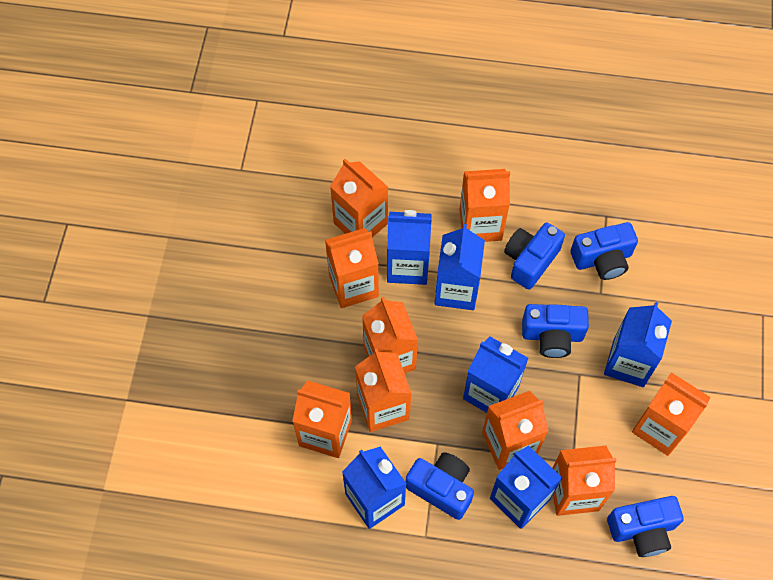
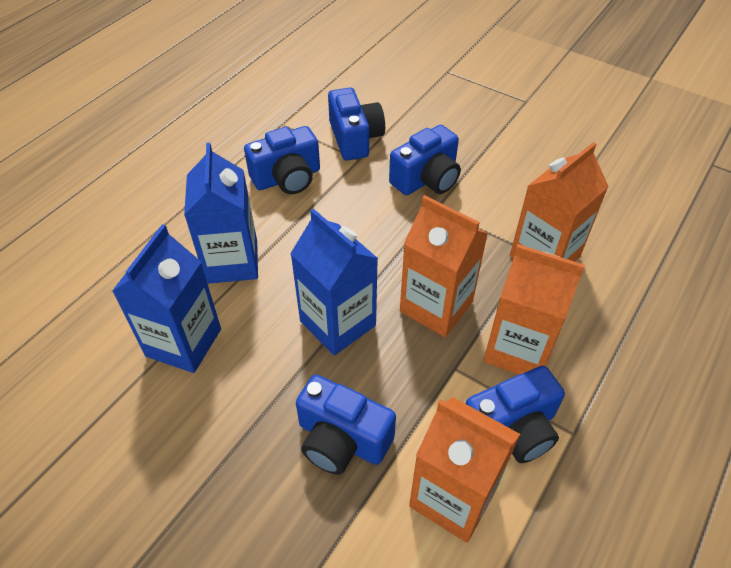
blue carton: [342,446,406,529] [387,210,432,285] [434,224,485,310] [463,337,528,413] [490,446,562,529] [604,302,672,387] = 6 -> [112,224,221,373] [184,143,258,284] [290,209,378,355] = 3
orange carton: [292,380,352,458] [325,228,379,308] [330,159,388,237] [355,349,412,432] [362,297,418,373] [459,169,510,242] [482,391,549,470] [553,445,617,516] [632,372,710,456] = 9 -> [400,195,488,337] [409,397,520,543] [484,244,585,375] [510,142,609,262] = 4

